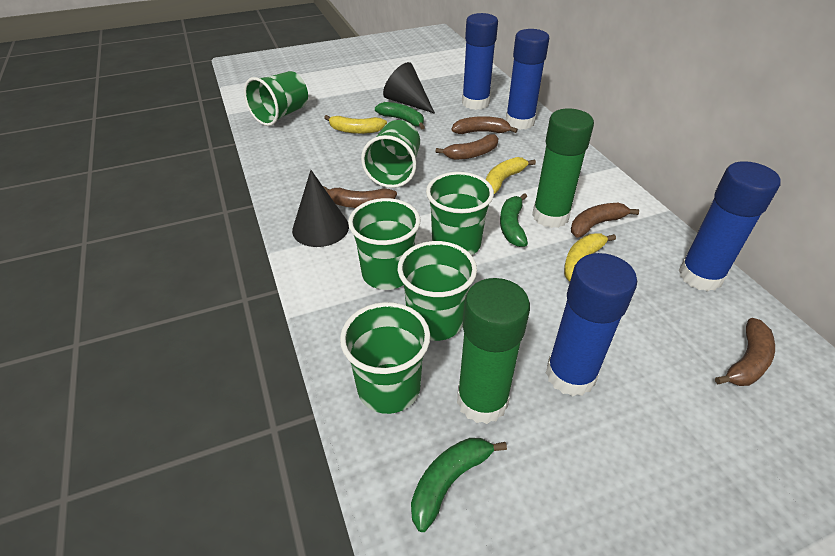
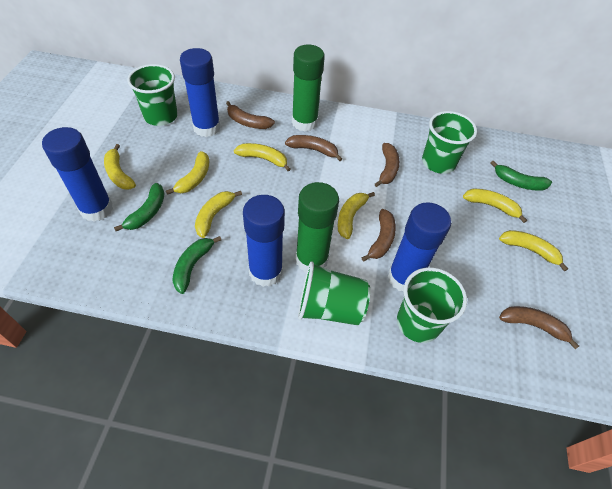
black cone: [292,170,349,247] [383,62,435,114] = 2 -> none = 0
green cup: [244,71,308,126] [340,302,430,414] [348,198,421,290] [361,120,420,188] [398,241,477,341] [426,172,494,255] = 6 -> [127,64,178,126] [298,261,370,325] [397,268,467,343] [422,111,477,174] = 4
yellow banana: [324,115,387,134] [486,157,536,194] [564,234,616,282] = 3 -> [104,144,136,190] [166,151,209,195] [195,191,242,238] [234,143,291,171] [338,192,375,239] [463,189,527,223] [499,230,568,271] = 7

